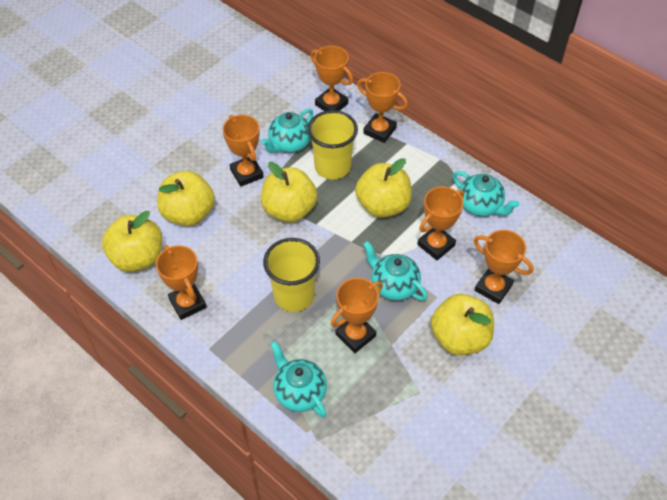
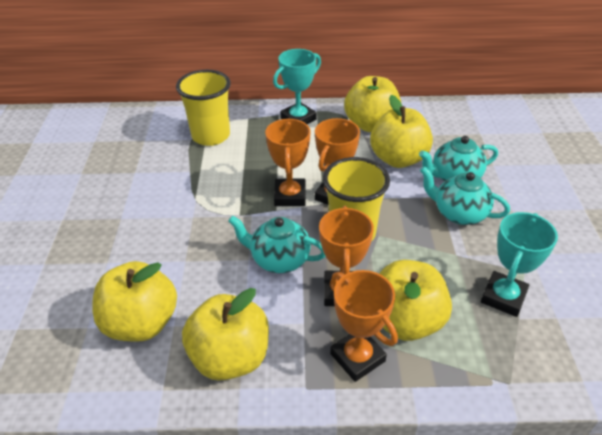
orange trophy: [156,245,207,320] [222,115,264,187] [310,46,353,111] [331,278,383,353] [357,72,408,143] [417,187,464,260] [474,230,533,304] = 7 -> [265,119,311,206] [315,118,360,205] [319,206,374,306] [330,270,398,382] = 4
turquoise teapot: [261,109,313,153] [271,341,327,418] [363,241,428,301] [453,171,519,217] = 4 -> [228,216,325,273] [419,136,498,181] [420,166,510,225] = 3
turquoise trophy: none = 0 -> [273,49,321,124] [481,212,558,317] = 2

